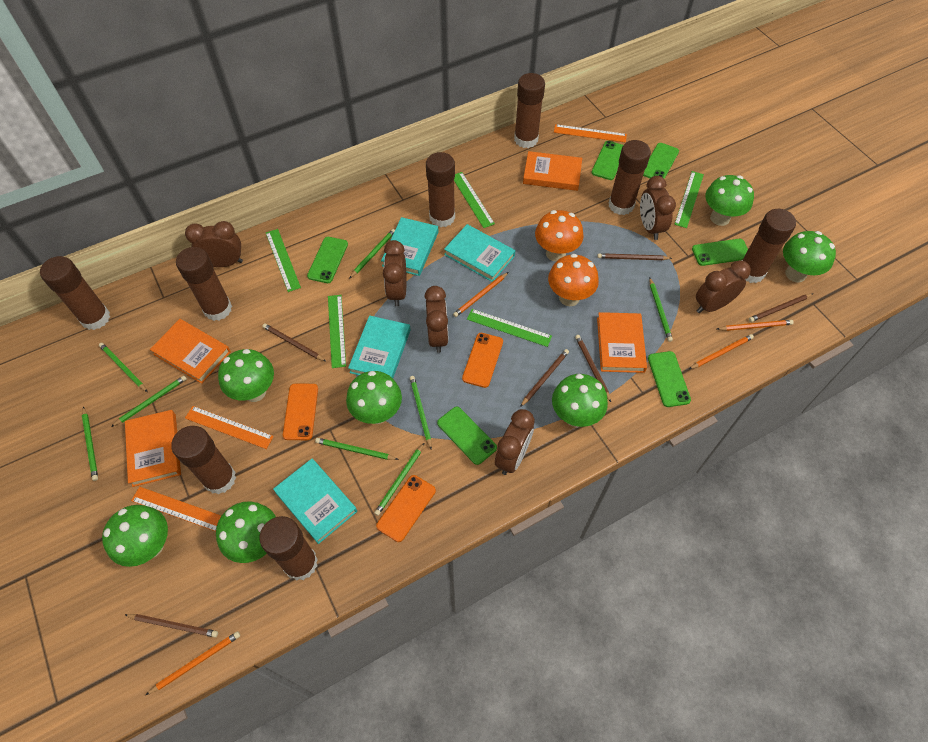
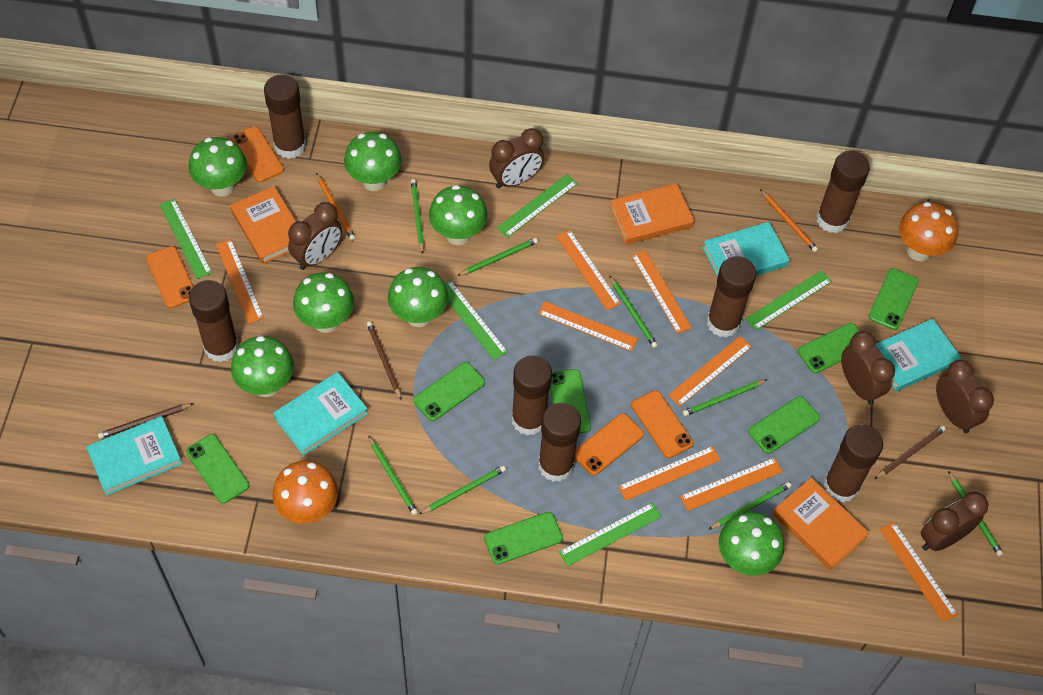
brown clock: [185,221,243,267] [383,240,406,306] [425,286,449,353] [495,409,535,475] [640,176,676,240] [696,260,751,313] = 6 -> [288,202,342,270] [489,128,544,189] [841,331,895,405] [921,492,988,551] [936,360,994,433] = 5
brown glue stick: [40,256,110,330] [171,426,236,494] [176,247,232,321] [259,516,318,581] [426,152,455,227] [514,73,545,148] [609,140,651,215] [741,209,796,283] = 8 -> [189,280,239,362] [264,75,306,159] [511,355,552,435] [538,403,581,482] [707,256,756,338] [816,151,870,233] [823,424,883,503] = 7
brown pencil: [125,614,218,637] [262,323,326,361] [520,349,569,407] [575,335,611,402] [597,253,672,260] [749,294,813,322] = 6 -> [98,403,194,439] [367,321,401,400] [875,425,946,479] = 3
green phone: [307,237,348,283] [437,407,497,465] [592,141,623,180] [643,143,679,179] [648,351,691,407] [692,239,748,266] = 6 -> [186,434,249,504] [413,362,485,421] [484,512,563,565] [550,369,591,433] [748,396,820,454] [798,323,860,373] [869,268,919,330] = 7
orange book: [125,410,181,487] [150,319,231,384] [523,151,582,191] [597,312,647,373] = 4 -> [230,186,296,264] [610,183,694,245] [772,477,869,570] = 3
orange pencil: [146,631,240,695] [453,272,509,317] [689,334,754,369] [717,320,794,331] = 4 -> [316,173,356,241] [760,189,818,252] = 2
orange phone: [283,384,318,440] [376,475,436,542] [462,333,503,388] = 3 -> [146,246,194,308] [231,126,284,182] [575,413,644,475] [631,390,693,458] = 4
orange ruler: [131,487,221,531] [185,406,274,449] [554,124,627,143] = 3 -> [216,239,264,324] [538,301,638,351] [556,230,621,310] [618,446,721,501] [631,250,692,334] [668,336,752,406] [680,458,783,511] [880,522,958,622] = 8

